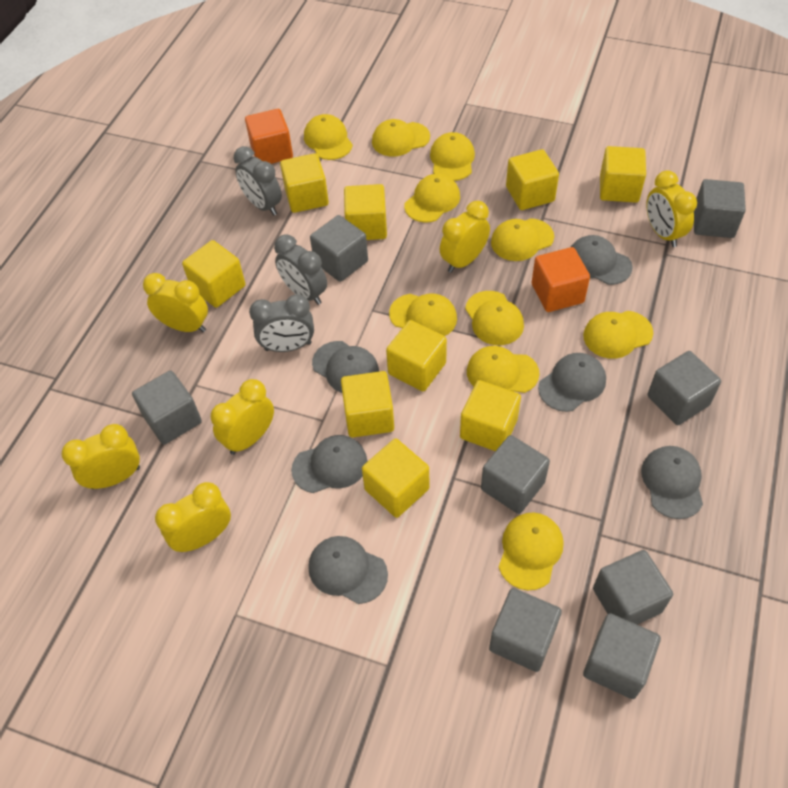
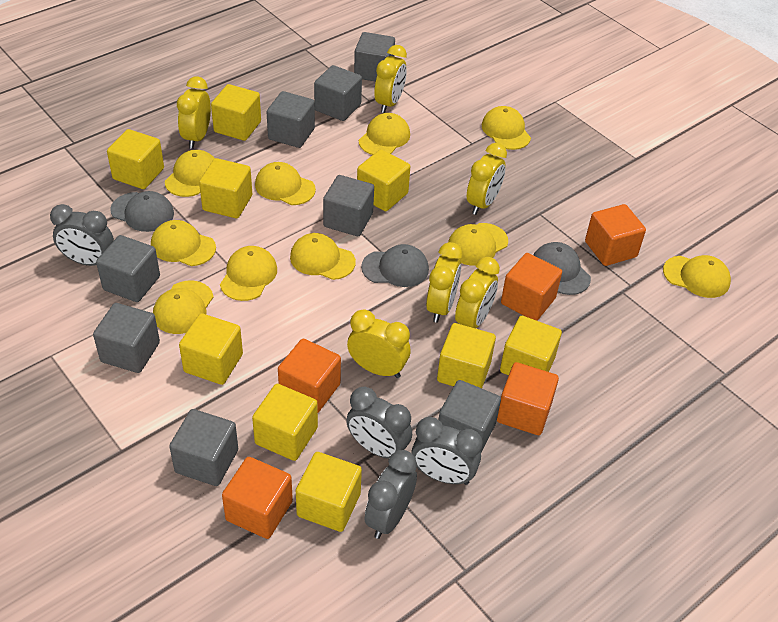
grey cap: [291,435,367,493] [308,536,388,604] [312,341,379,393] [538,353,606,412] [571,235,633,285] [641,446,703,519] = 6 -> [110,191,174,232] [361,244,429,287] [534,242,591,295] = 3
grey clock: [234,146,282,216] [249,294,314,352] [274,235,327,305] = 3 -> [50,204,114,266] [346,387,412,459] [365,450,417,539] [412,417,483,485] = 4
orange cube: [245,109,293,164] [532,247,590,312] = 2 -> [222,457,293,539] [278,339,341,412] [497,362,559,435] [501,253,562,321] [585,204,646,266] = 5

